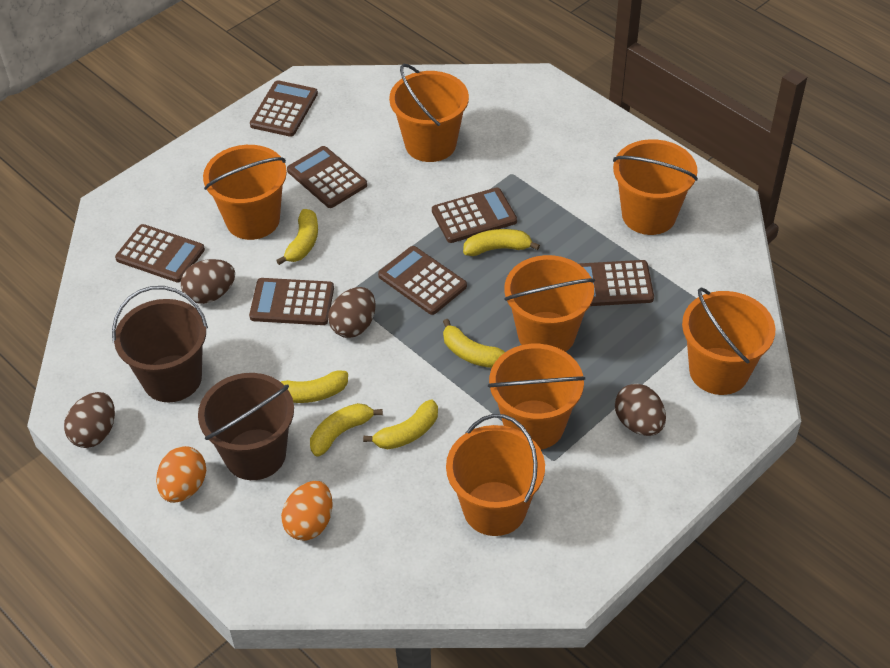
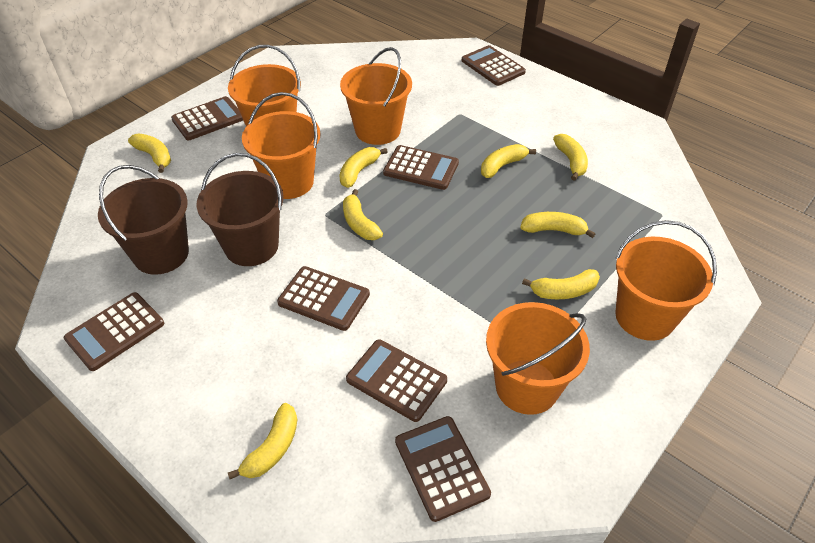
brown egg: [64,392,115,448] [181,259,235,304] [328,287,375,338] [615,384,666,436] = 4 -> none = 0
orange bucket: [203,145,287,240] [389,64,469,162] [446,414,545,536] [488,344,585,449] [504,255,595,352] [613,139,698,235] [682,287,776,395] = 7 -> [228,45,301,127] [242,92,321,199] [340,47,412,145] [486,302,590,415] [615,220,717,341] = 5
orange egg: [156,446,206,503] [281,481,333,541] = 2 -> none = 0
yellow banana: [276,209,318,265] [281,370,348,403] [310,403,383,457] [363,400,438,450] [443,319,505,368] [463,229,540,256] = 6 -> [128,134,171,173] [228,403,297,479] [339,147,388,188] [343,189,383,240] [481,144,536,178] [520,212,595,238] [522,269,600,299] [553,134,588,181] = 8

